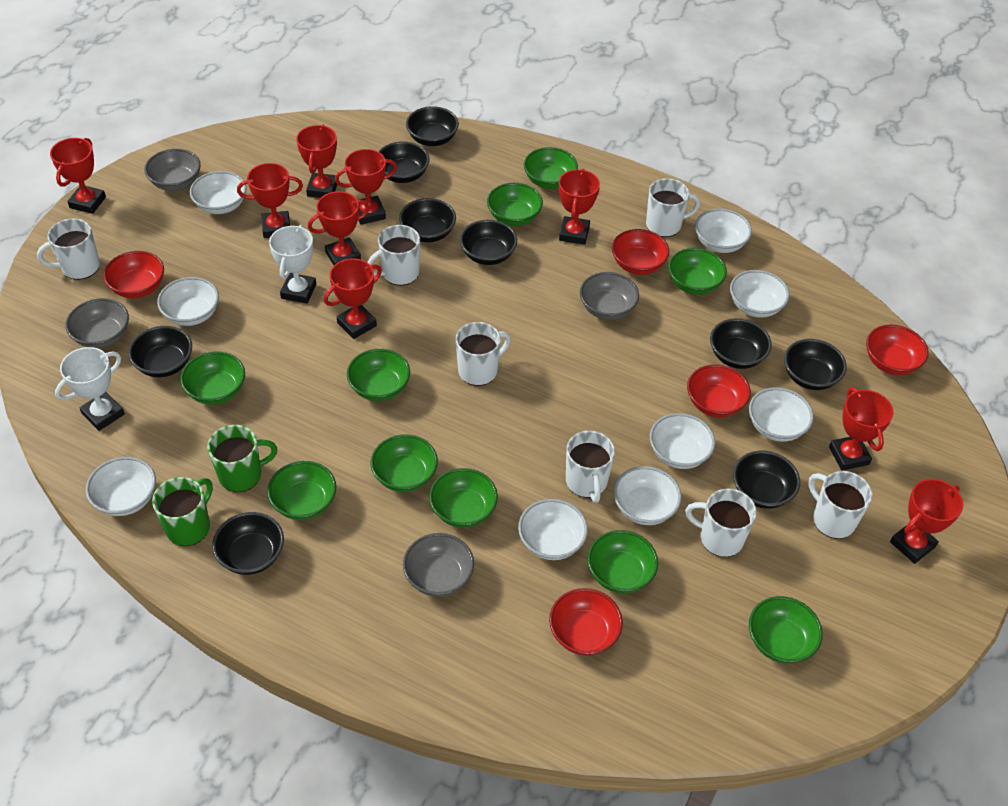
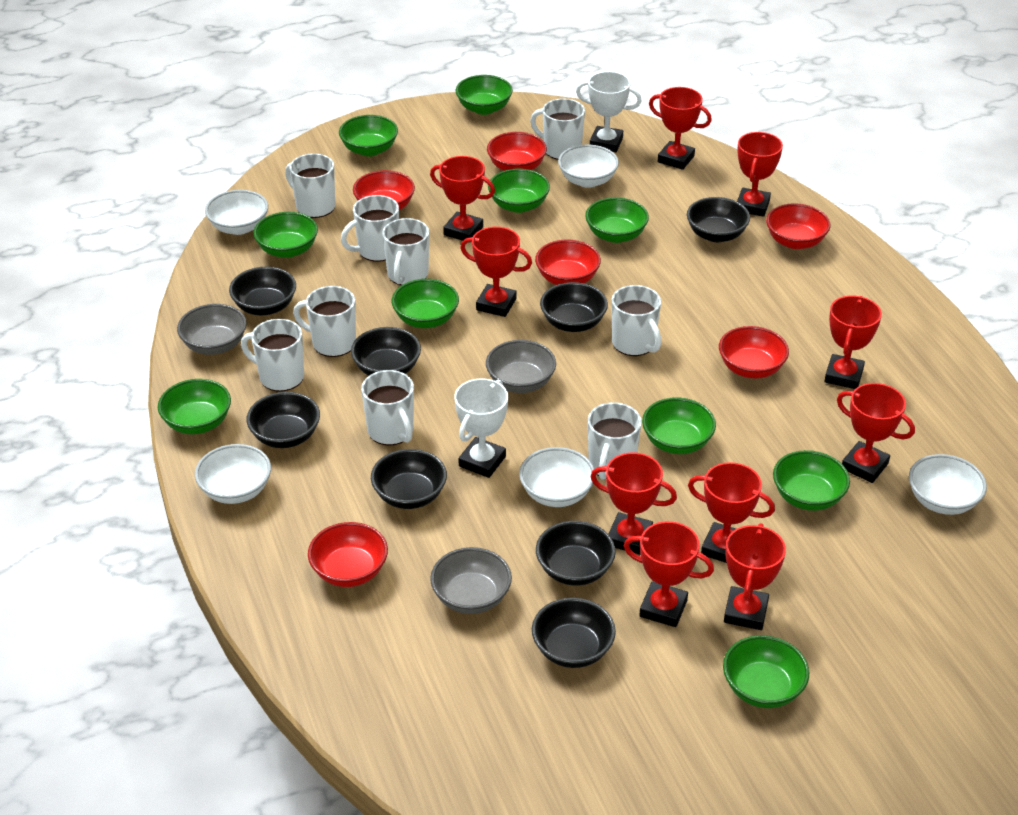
black bowl: [128,326,192,377] [212,512,284,575] [378,141,430,183] [399,198,456,243] [406,106,459,146] [460,220,517,265] [710,318,772,369] [733,451,800,508] [784,339,847,390] = 9 -> [229,267,296,315] [247,392,320,448] [351,327,421,376] [371,449,447,509] [532,598,616,668] [536,521,616,586] [540,282,608,332] [687,197,750,242] = 8
green mug: [152,477,213,546] [207,425,277,492] = 2 -> none = 0
grey bowl: [65,298,129,348] [144,149,201,191] [403,533,474,597] [580,272,639,320] = 4 -> [177,304,247,355] [430,547,512,614] [486,340,556,393] = 3
red bowl: [103,251,164,298] [549,588,623,656] [612,229,669,275] [687,364,751,418] [866,325,928,375] = 5 -> [308,522,388,587] [353,170,415,210] [487,132,547,171] [535,239,601,285] [719,326,789,378] [766,203,830,249] = 6
red trophy: [50,138,106,214] [237,163,303,238] [296,124,337,198] [308,191,370,265] [324,258,382,339] [335,149,397,225] [559,169,600,245] [829,387,894,471] [890,479,963,564] = 9 -> [430,156,495,243] [460,227,532,317] [590,452,677,555] [624,521,714,627] [649,87,712,170] [688,462,775,563] [724,523,786,630] [737,132,783,217] [824,296,882,389] [837,383,915,483] = 10
white bowl: [86,457,156,516] [157,277,219,326] [190,171,247,214] [518,499,588,560] [613,466,682,525] [650,413,715,469] [695,208,752,253] [730,270,790,318] [749,387,814,442] = 9 -> [195,444,271,504] [205,190,268,235] [519,447,594,507] [558,145,619,188] [909,454,987,515] = 5
white mug: [37,219,100,280] [367,225,420,286] [456,322,511,386] [566,431,615,503] [646,178,700,237] [685,488,757,557] [808,471,873,539] = 7 -> [241,319,304,392] [285,153,335,218] [293,286,356,357] [341,195,399,262] [361,370,414,446] [382,218,429,285] [530,98,585,160] [588,402,642,480] [612,285,661,356] = 9

